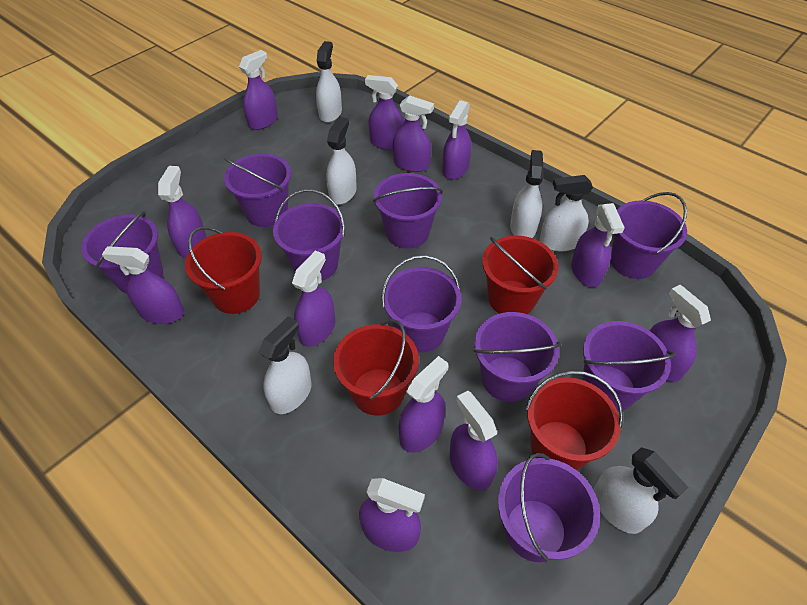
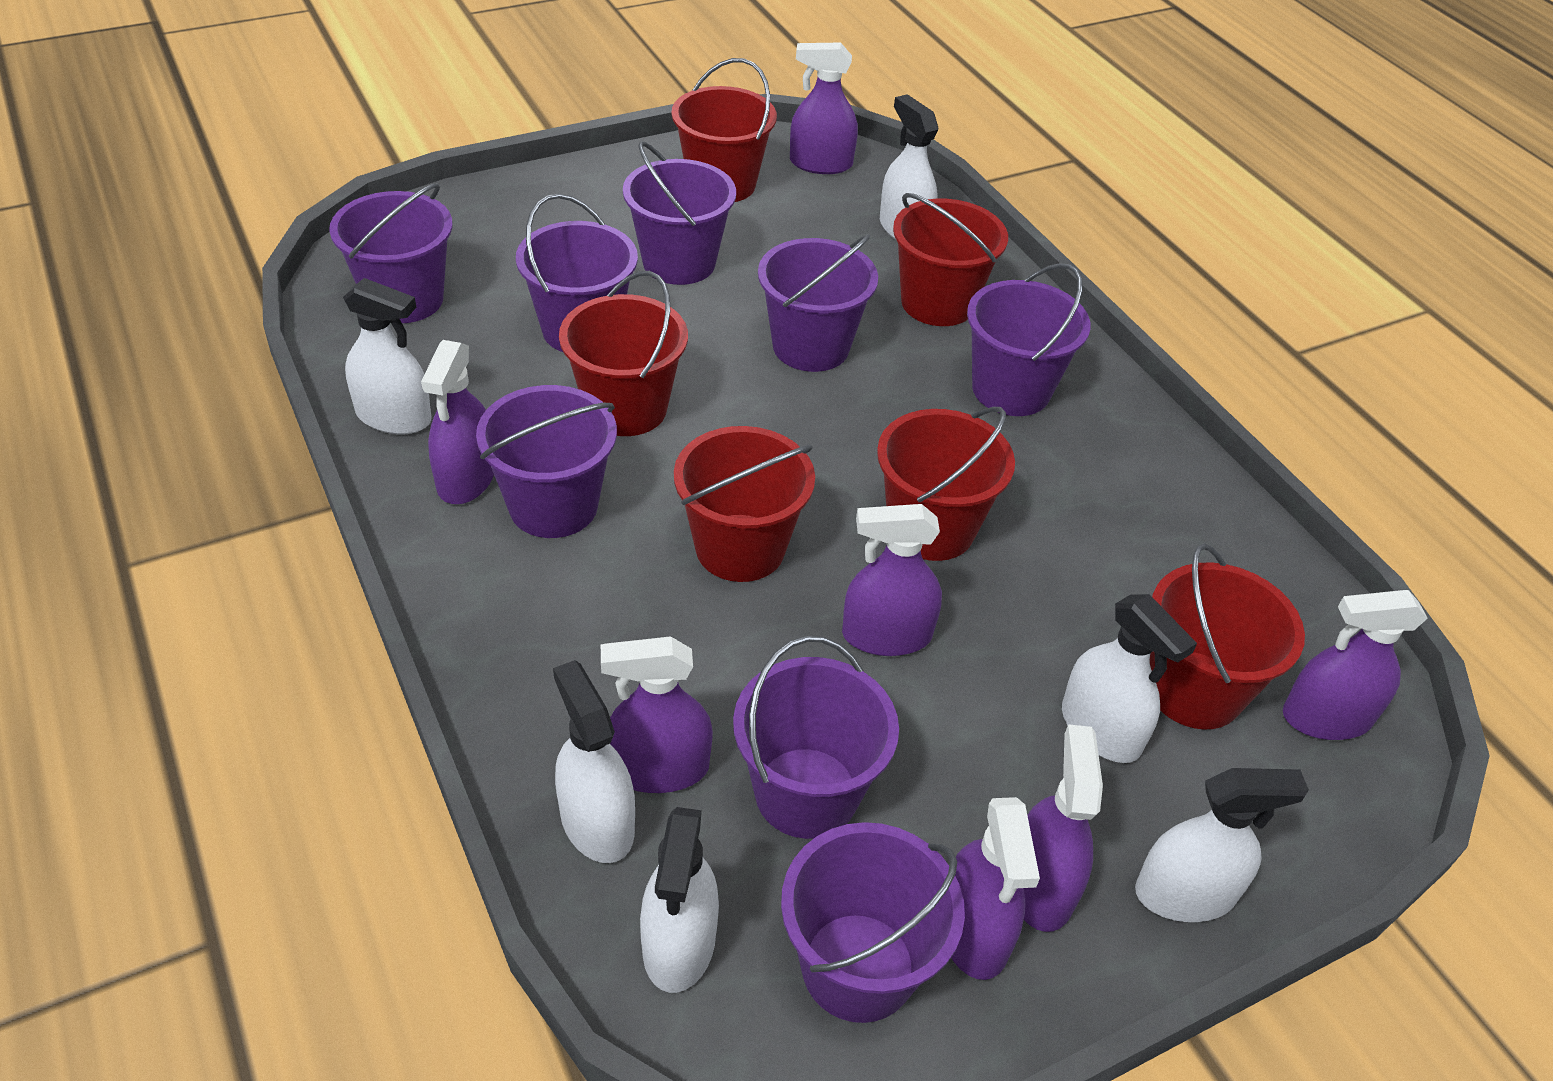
purple bucket: [81,211,163,294] [224,154,291,227] [273,189,345,281] [373,173,443,249] [382,255,461,353] [474,312,561,402] [498,453,600,562] [582,321,675,412] [611,192,687,279] = 9 -> [329,183,453,323] [476,385,617,538] [516,194,638,352] [623,141,736,285] [733,636,899,839] [758,234,878,372] [781,822,965,1023] [967,263,1091,416] = 8
purple spray bottle: [102,246,184,324] [158,166,206,258] [239,50,278,130] [292,251,335,347] [359,478,425,552] [365,75,404,150] [393,95,434,172] [398,356,448,453] [442,100,471,180] [450,391,498,491] [571,203,625,287] [650,285,711,382] = 12 -> [421,340,494,504] [601,637,713,793] [790,43,858,174] [842,504,942,656] [951,797,1040,980] [1024,724,1103,932] [1283,590,1428,740] = 7
red bucket: [185,227,262,314] [333,319,419,416] [482,235,558,314] [526,371,623,470] = 4 -> [559,271,688,436] [672,58,777,202] [674,426,815,582] [877,407,1015,561] [893,193,1008,326] [1150,543,1305,730] = 6

